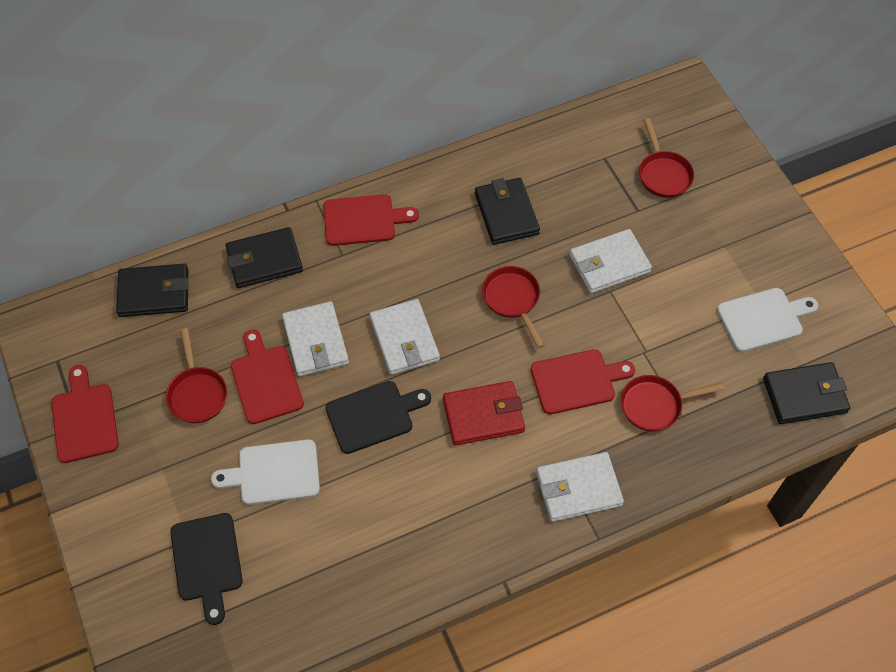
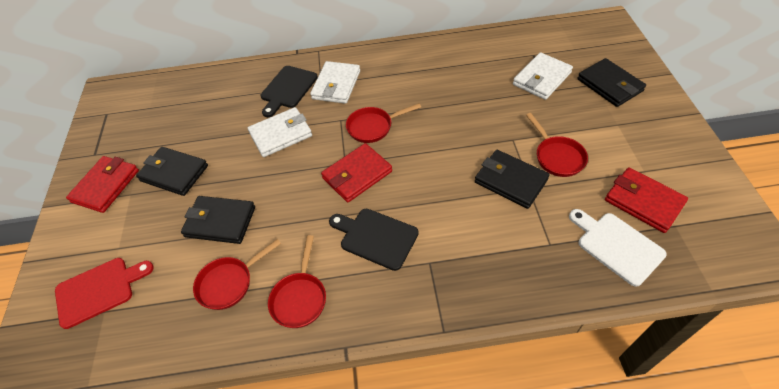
red cutting board: [51,365,119,463] [231,329,304,424] [323,194,419,246] [531,349,635,415] = 4 -> [55,258,154,329] = 1
red wallet: [443,381,525,445] = 1 -> [66,156,139,213] [321,143,392,202] [605,168,688,233] = 3
white cutting board: [211,439,320,505] [717,288,818,352] = 2 -> [569,209,667,287] = 1
white wallet: [282,301,349,377] [370,299,440,375] [536,452,624,522] [569,229,652,293] = 4 -> [248,107,312,157] [310,61,360,104] [513,52,573,100] = 3

